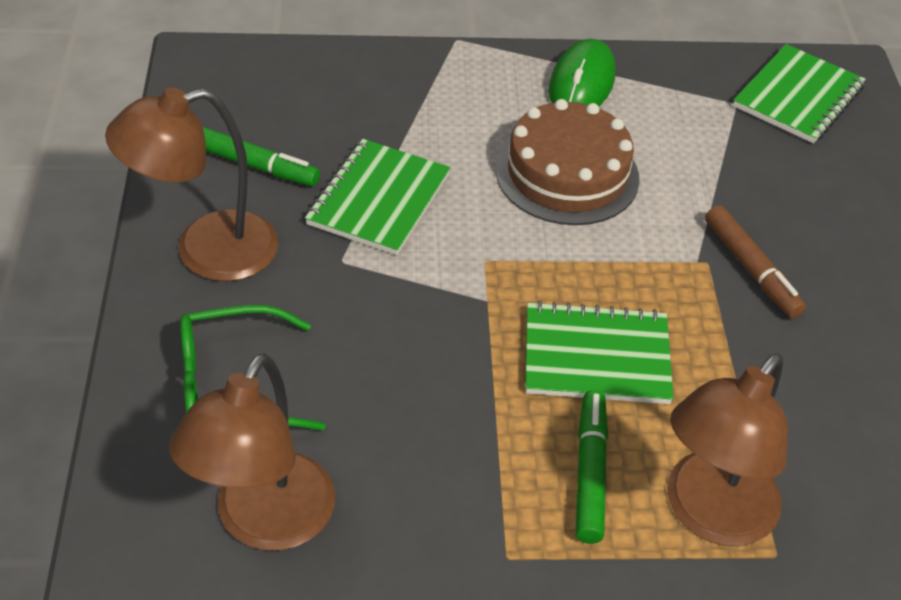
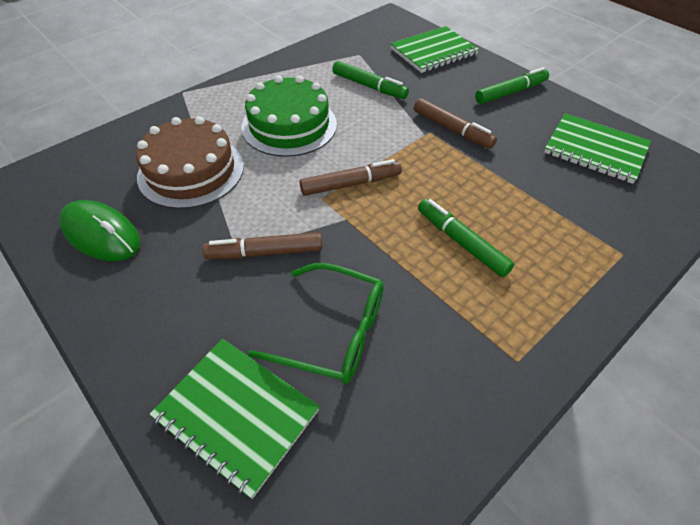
brown lamp: [105,88,279,281] [169,353,335,551] [667,353,788,546] = 3 -> none = 0
brown marker: [705,205,806,318] = 1 -> [202,232,322,259] [300,159,402,196] [414,98,497,149] = 3
green cake: none = 0 -> [241,75,337,157] = 1
green marker: [203,127,320,186] [576,390,608,544] = 2 -> [332,61,409,99] [418,199,514,277] [475,67,549,104] = 3

